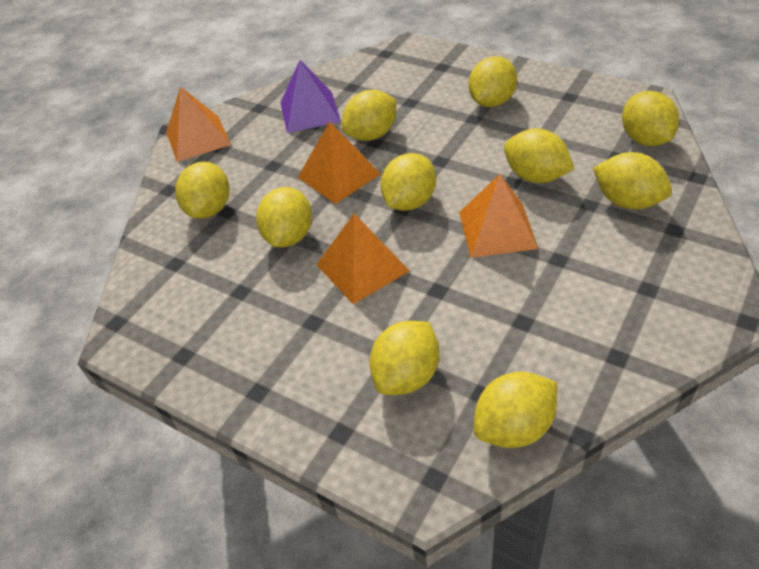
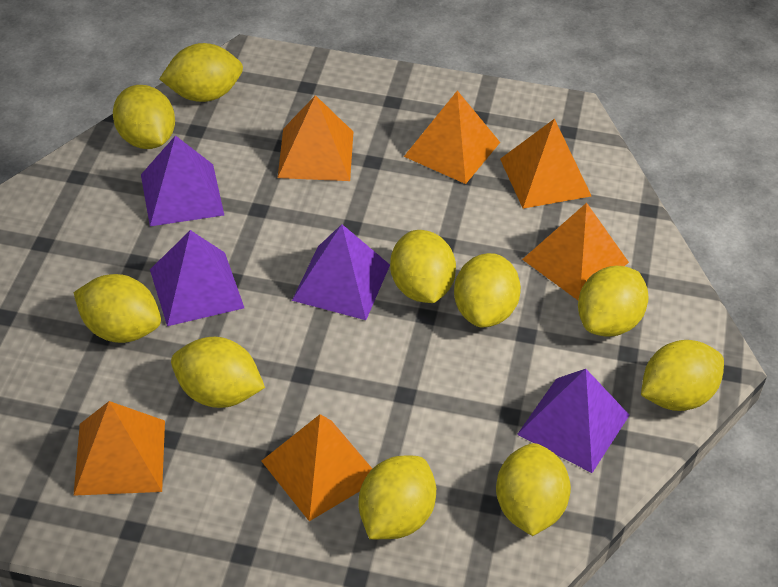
orange pyramid: [166,86,231,162] [298,122,381,204] [316,214,410,304] [459,174,538,258] = 4 -> [74,401,165,496] [261,414,372,521] [278,95,353,181] [404,90,500,184] [500,119,591,209] [522,203,629,300] = 6
purple pyramid: [280,60,341,133] = 1 -> [141,135,224,226] [150,230,244,326] [292,224,390,320] [517,369,629,473] = 4

